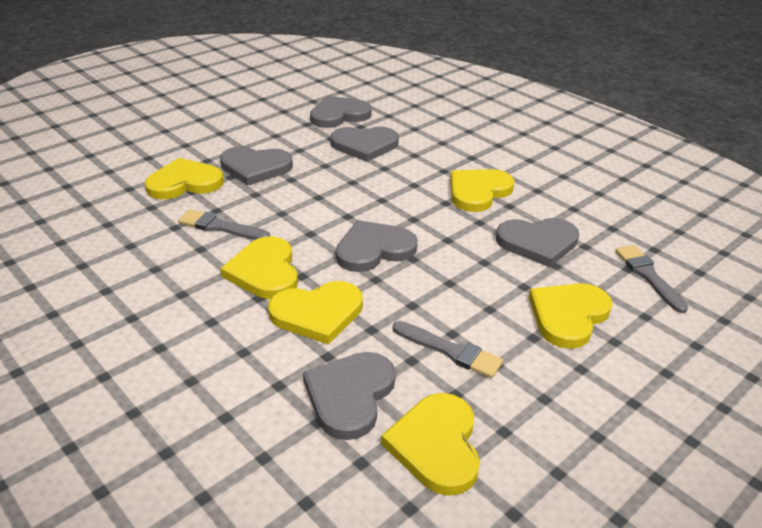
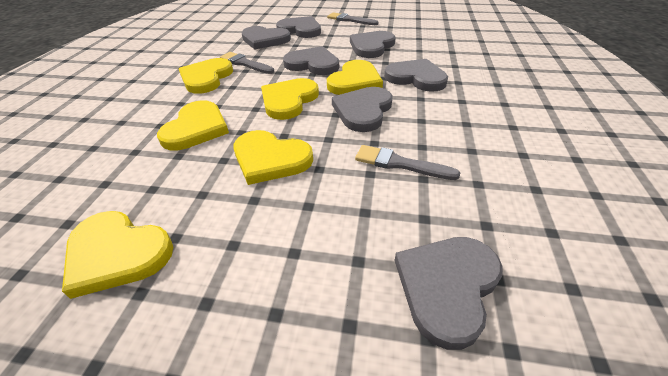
grey heart: [220,146,293,186] [303,352,396,440] [310,96,372,128] [330,127,399,162] [336,220,418,272] [496,218,579,267] = 6 -> [241,26,291,50] [276,16,321,38] [283,46,339,75] [332,87,393,132] [350,31,396,58] [384,59,448,92] [395,237,502,350] = 7

